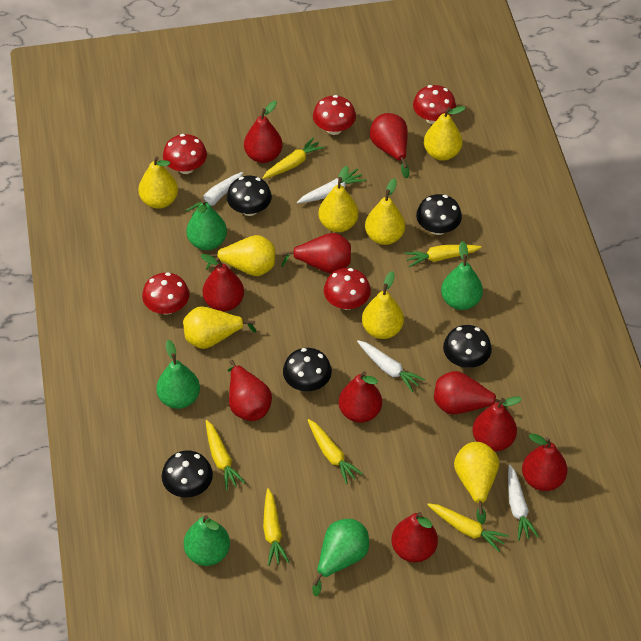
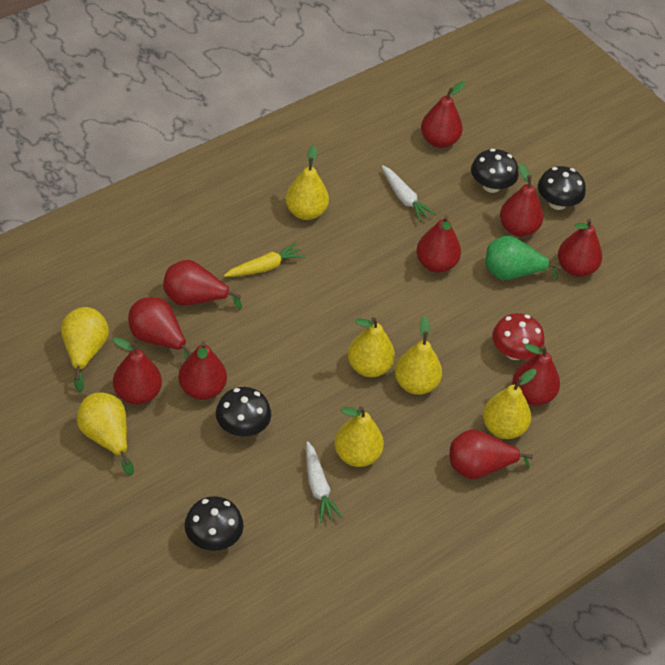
black mushroom: [162,450,213,498] [227,175,272,216] [283,348,332,391] [416,194,462,235] [443,325,492,368] = 5 -> [184,496,244,551] [216,387,271,436] [471,149,519,193] [538,166,586,210] = 4
green pear: [156,340,200,409] [184,515,230,566] [186,199,227,250] [312,519,369,596] [441,241,483,310] = 5 -> [485,236,561,280] = 1
red mushroom: [142,272,189,315] [163,134,207,174] [313,95,356,135] [324,268,371,310] [413,85,456,124] = 5 -> [492,313,545,360] = 1
white carrot: [185,172,243,216] [297,169,366,203] [357,340,425,392] [508,465,539,541] = 4 -> [306,441,343,523] [382,165,436,222] = 2
yellow carrot: [206,420,245,490] [263,137,325,179] [263,488,289,566] [308,419,363,484] [405,245,482,267] [427,503,509,552] = 6 -> [224,242,305,277] = 1
yellow pear: [138,156,178,209] [183,306,256,349] [206,235,275,276] [319,166,358,232] [362,271,404,339] [365,178,405,245] [424,106,465,161] [454,442,499,524] = 8 -> [61,307,109,392] [77,392,134,476] [285,145,329,220] [334,406,384,467] [348,317,395,377] [395,316,442,395] [483,369,536,439] = 7

